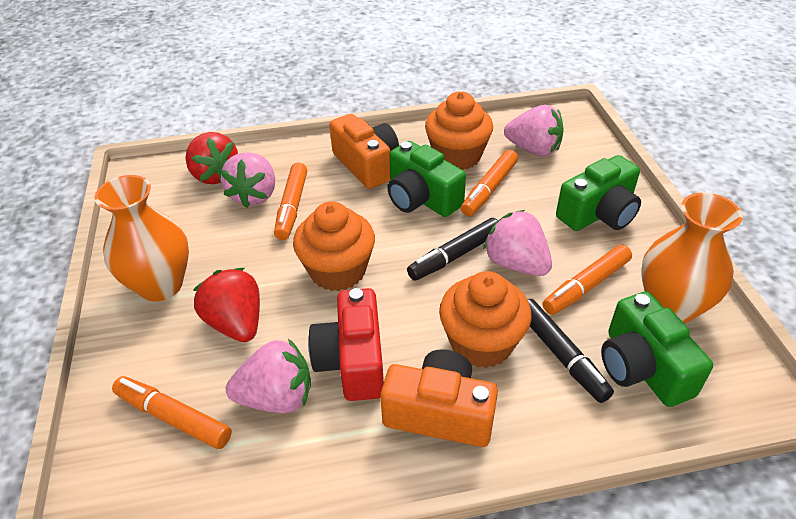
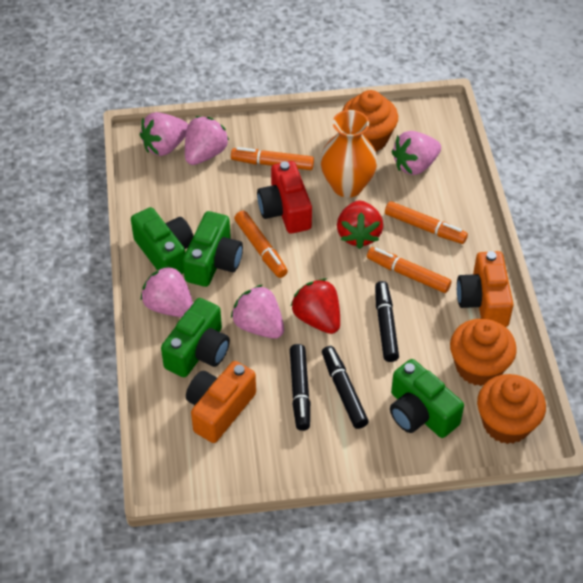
black marker: [407,218,498,281] [527,299,614,403] = 2 -> [290,344,310,431] [322,346,369,429] [375,281,399,362] = 3
green camera: [387,141,466,217] [556,155,641,231] [601,291,713,407] = 3 -> [131,207,193,274] [161,298,230,377] [183,211,243,287] [390,359,464,438] = 4
orange vase: [95,175,189,302] [641,193,743,324] = 2 -> [320,110,378,198] = 1
pink strawberry: [220,152,275,208] [226,339,311,413] [483,210,552,276] [504,105,564,157] = 4 -> [140,112,188,156] [141,265,193,317] [185,116,229,165] [231,285,284,339] [391,131,441,175] = 5

